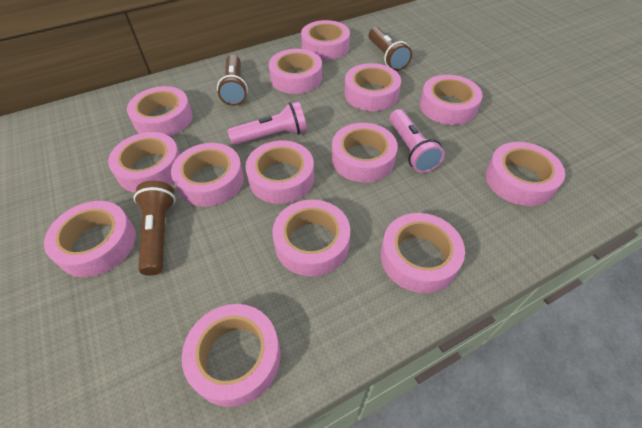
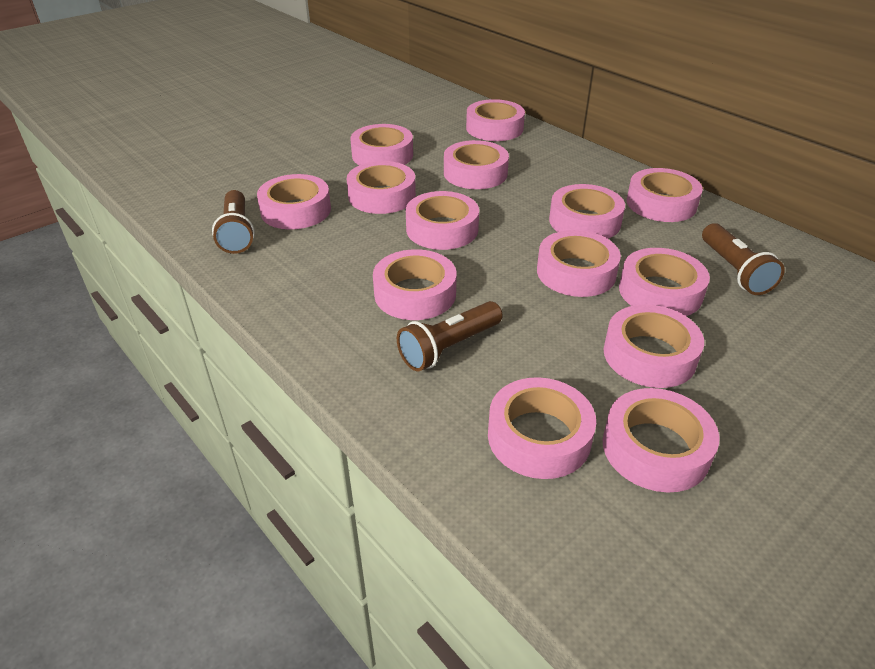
pink flashlight: [227,102,307,145] [390,109,445,173] = 2 -> none = 0

